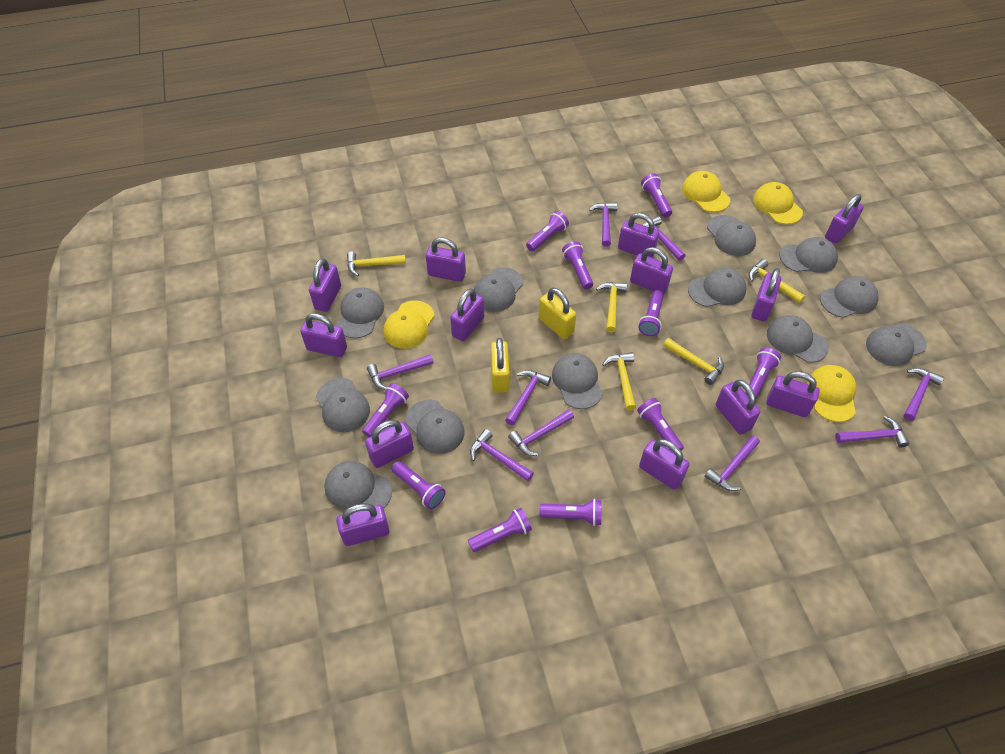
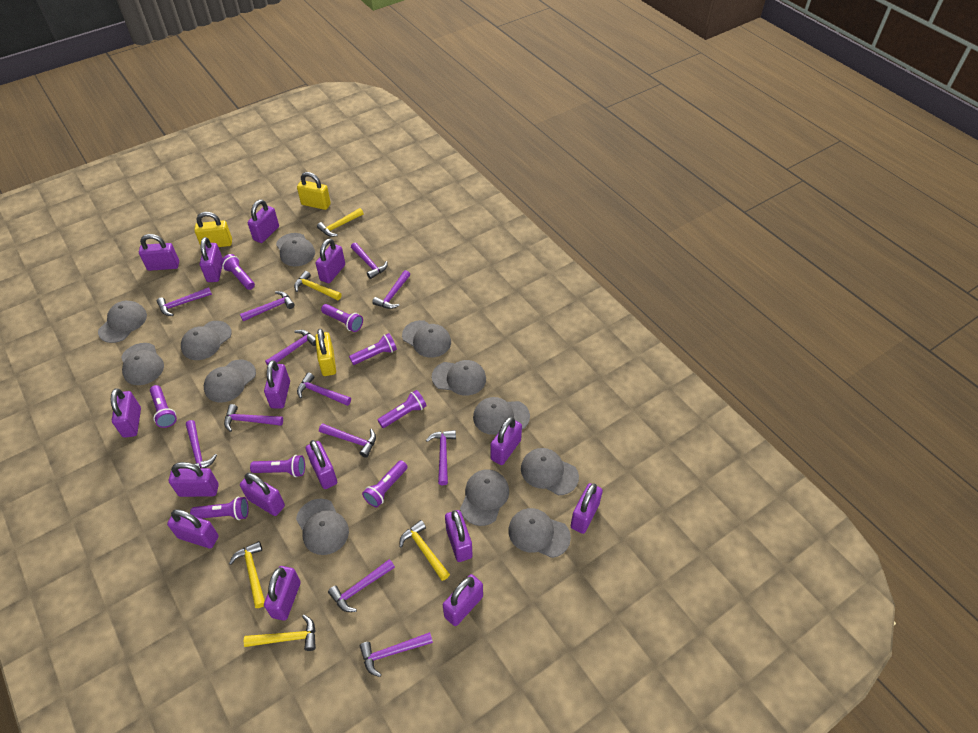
purple flashlight: [362,383,409,437] [391,461,446,509] [468,508,532,552] [526,211,569,251] [540,499,601,526] [562,241,593,289] [637,398,684,451] [639,290,664,336] [641,173,672,218] [745,348,781,399] = 10 -> [150,385,177,428] [190,497,249,520] [221,254,255,290] [250,455,305,477] [321,304,363,332] [349,333,397,365] [362,460,408,507] [378,390,427,428] = 8
purple hammer: [367,354,433,390] [470,429,534,481] [505,370,551,425] [508,409,574,456] [589,202,618,247] [643,216,686,261] [704,435,760,491] [835,416,910,448] [904,368,944,421] = 9 -> [157,287,212,316] [186,420,217,468] [224,404,283,432] [240,291,295,321] [265,330,316,365] [297,373,351,406] [319,423,376,458] [328,559,395,612] [351,242,388,279] [360,632,433,677] [372,270,410,309] [426,430,456,485] = 12
purple padlock: [300,313,347,357] [309,258,341,312] [336,503,390,546] [365,420,414,468] [426,238,466,282] [450,288,484,341] [618,213,659,257] [630,247,673,294] [639,439,690,490] [716,380,760,435] [751,268,781,322] [766,371,820,417] [825,194,864,243] = 13 -> [111,388,141,438] [139,234,179,271] [167,509,219,549] [169,462,219,497] [200,237,222,282] [240,473,285,516] [247,199,279,243] [264,360,290,409] [264,566,301,621] [306,440,337,489] [316,239,345,283] [443,574,483,626] [445,510,473,562] [490,417,522,465] [571,483,603,534] = 15
yellow cap: [384,301,435,349] [682,171,730,212] [753,182,803,224] [808,365,857,422] = 4 -> none = 0
yellow padlock: [491,338,510,393] [539,288,576,339] = 2 -> [194,212,232,247] [297,172,331,210] [315,328,336,376] = 3

